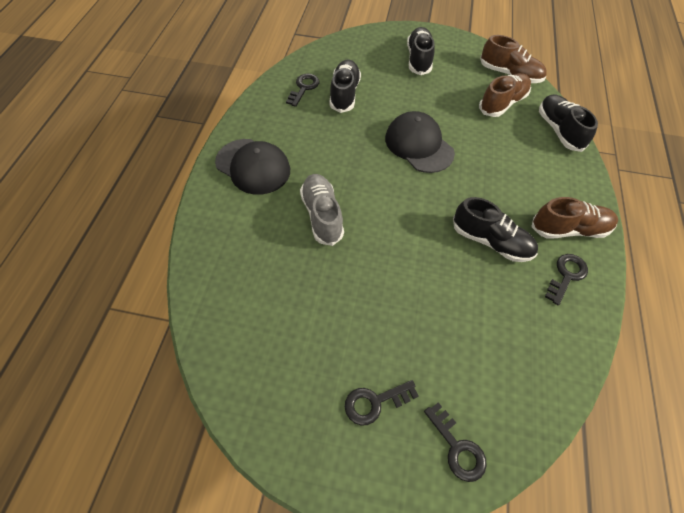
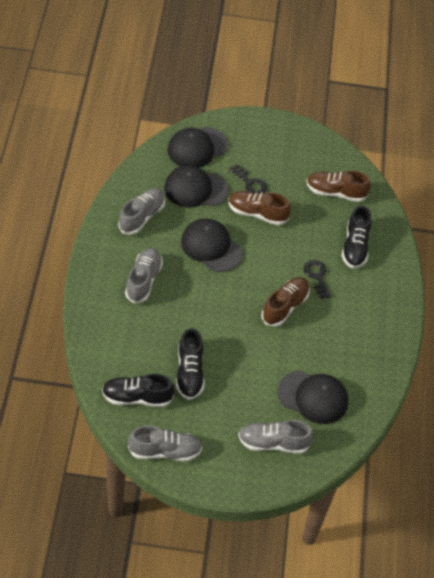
black cap: [215,139,290,195] [385,111,455,173] = 2 -> [164,165,229,208] [168,127,228,168] [181,219,243,272] [278,370,348,424] = 4
black key: [286,74,319,107] [345,380,419,426] [424,402,487,482] [545,254,588,305] = 4 -> [229,164,267,193] [304,260,332,299] = 2
black shoe: [329,59,361,113] [407,27,435,75] [453,197,538,262] [539,95,598,152] = 4 -> [102,374,175,407] [176,328,205,400] [342,206,372,268] = 3
grey shoe: [300,174,344,246] = 1 -> [118,188,165,235] [125,248,163,303] [128,425,202,461] [238,420,313,454] = 4

